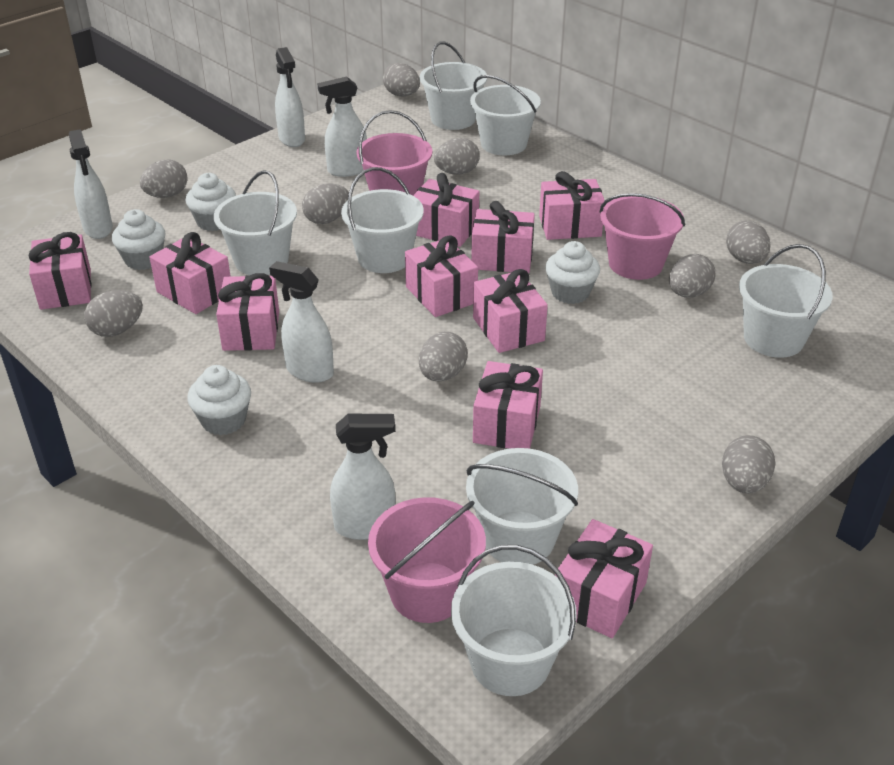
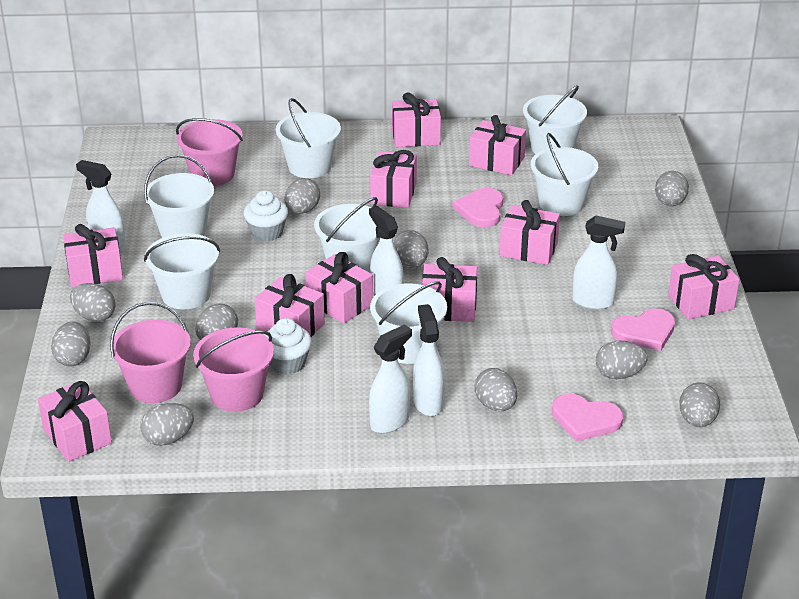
grey egg: [84,290,143,337] [140,160,188,198] [302,184,349,224] [383,63,420,96] [419,332,468,381] [434,138,480,175] [669,254,715,297] [722,435,775,494] [726,221,771,264] = 9 -> [51,322,91,366] [70,283,116,322] [140,403,194,446] [195,304,238,340] [285,178,320,214] [394,230,428,268] [475,368,517,411] [596,340,648,379] [655,171,689,206] [679,383,720,427] = 10
pink heart: none = 0 -> [453,188,503,227] [552,394,624,442] [611,308,675,351] = 3
white cupcake: [112,209,165,270] [186,173,236,231] [187,365,251,435] [545,241,600,304] = 4 -> [244,190,288,241] [265,318,312,375] = 2

